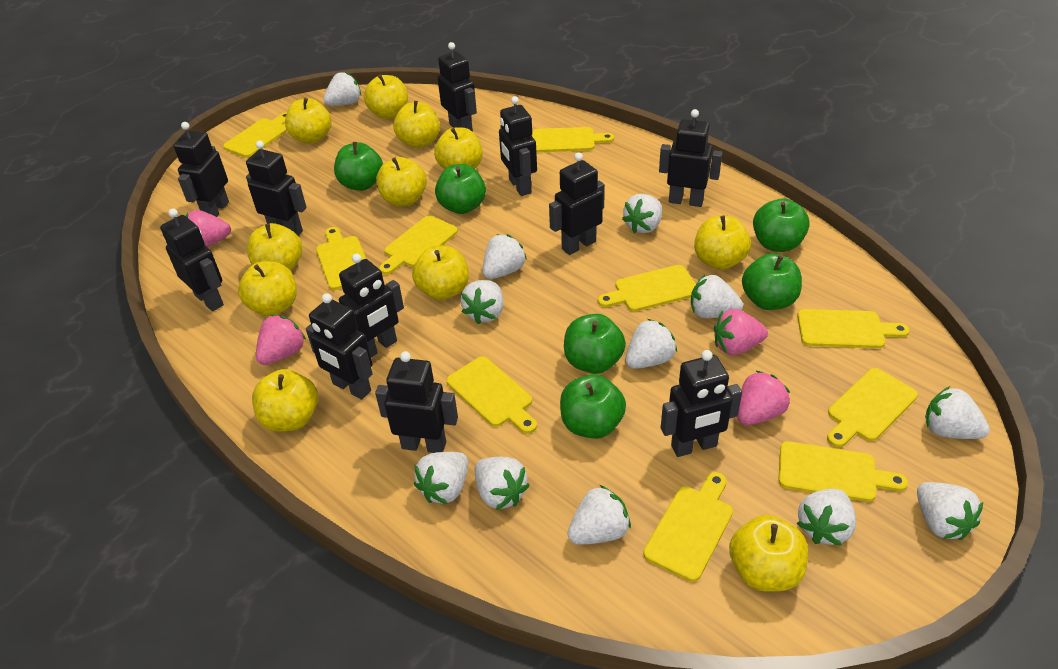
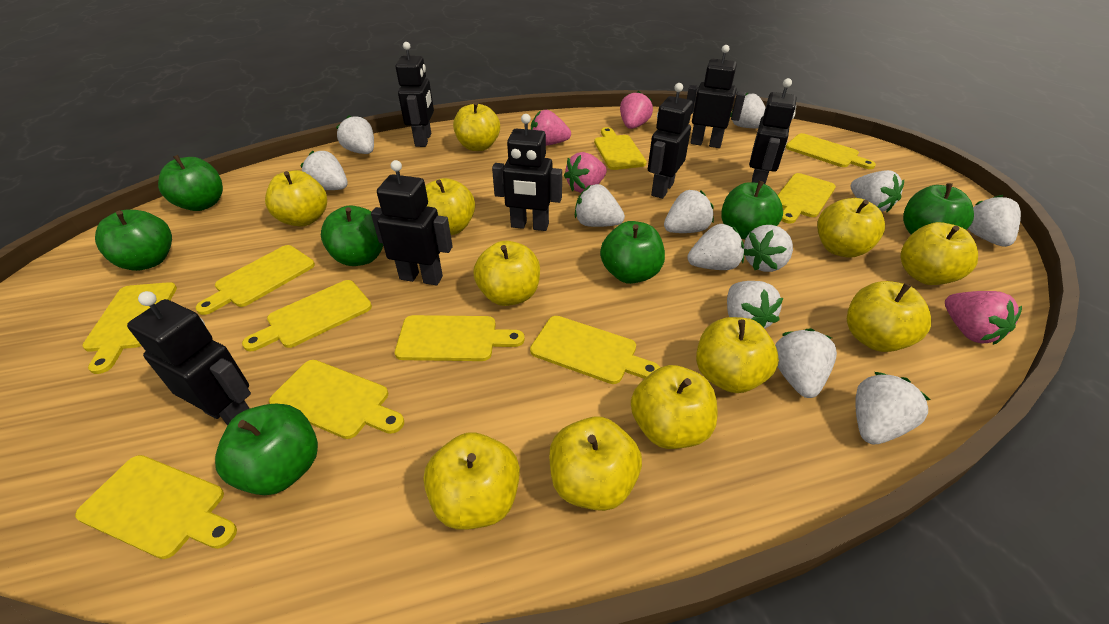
black robot: [160,208,224,311] [173,122,229,217] [246,141,307,235] [306,293,373,400] [339,254,404,357] [375,351,458,453] [438,42,477,132] [499,96,537,196] [549,152,605,255] [659,109,722,207] [661,350,742,457] = 11 -> [127,291,251,425] [371,160,453,285] [396,42,434,147] [492,114,562,231] [648,83,693,199] [687,45,746,148] [749,78,796,184] = 7
green apple: [334,142,383,191] [435,164,486,214] [560,374,626,439] [564,314,626,374] [742,253,802,310] [753,198,810,252] = 6 -> [95,209,172,271] [158,155,223,211] [215,404,318,495] [321,206,383,266] [600,221,665,284] [721,181,783,240] [903,183,974,234] = 7

